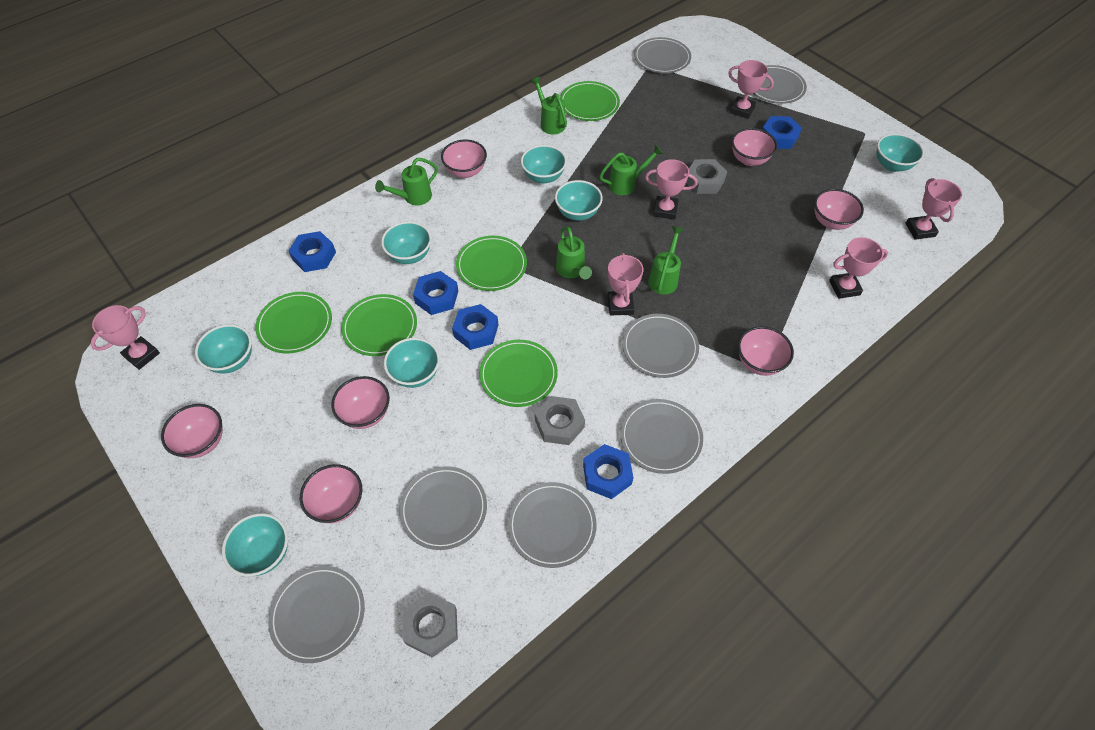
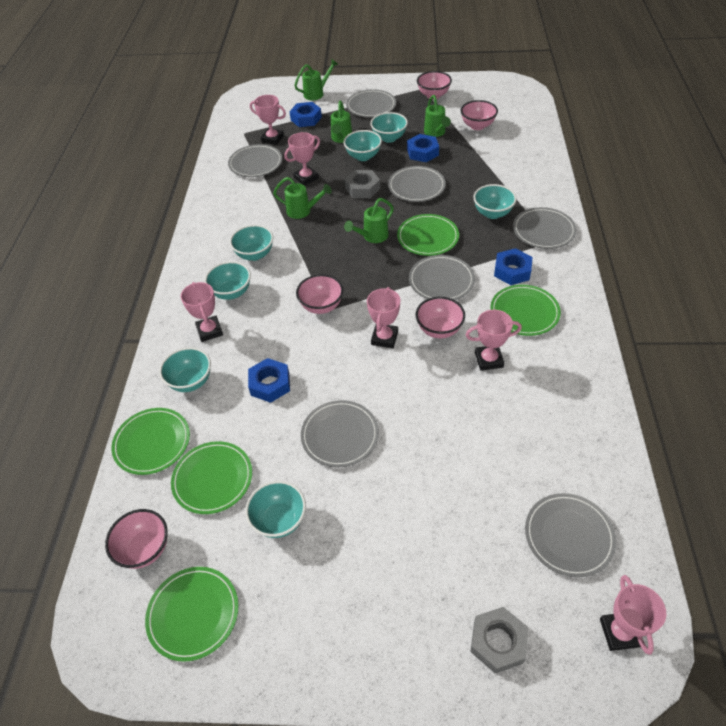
blue nut: [288,231,336,272] [413,271,458,315] [452,304,498,350] [583,444,633,499] [762,116,802,149] = 5 -> [248,358,290,403] [289,102,322,127] [407,134,439,162] [494,248,533,285] = 4
grey nut: [403,593,458,658] [535,396,585,445] [686,159,727,194] = 3 -> [345,170,380,198] [470,607,528,673] = 2
pink bowl: [161,404,223,458] [300,464,362,523] [331,376,390,429] [441,140,487,178] [732,128,777,166] [738,326,794,376] [814,189,864,230] = 7 -> [105,509,168,569] [296,274,343,314] [416,297,465,338] [417,71,452,99] [461,100,498,130] = 5

